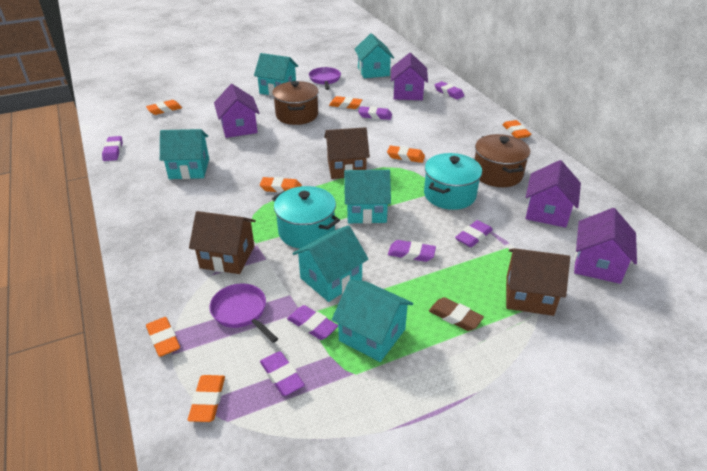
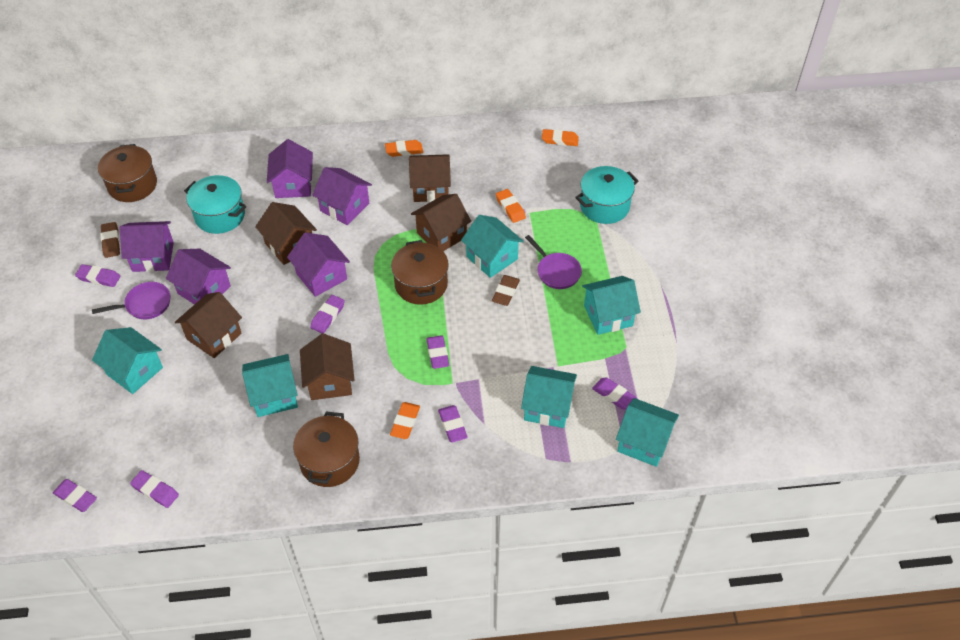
brown eraser: [429,297,484,331] = 1 -> [100,222,120,258] [492,275,520,306] = 2
brown house: [189,211,256,274] [324,127,370,179] [506,248,570,316] = 3 -> [175,292,242,358] [255,202,317,265] [300,333,355,400] [409,154,451,202] [411,194,471,251] = 5
brown pot: [272,81,319,125] [475,134,530,187] = 2 -> [98,144,157,202] [293,411,360,487] [391,240,449,305] = 3
orange eraser: [146,100,182,115] [146,317,180,357] [188,375,225,422] [260,177,302,193] [329,96,362,109] [387,145,425,163] [502,120,531,139] = 7 -> [385,140,423,157] [390,402,420,439] [496,189,526,223] [542,129,579,146] = 4
purple house: [214,84,259,138] [391,53,428,100] [526,160,581,228] [574,208,637,284] = 4 -> [120,221,174,272] [166,249,231,305] [267,139,313,198] [287,232,350,297] [312,167,372,225] = 5

